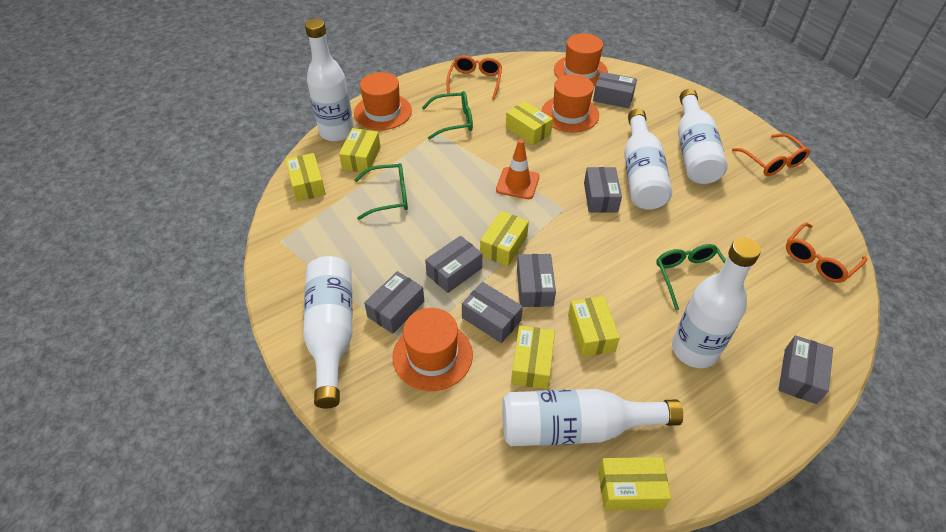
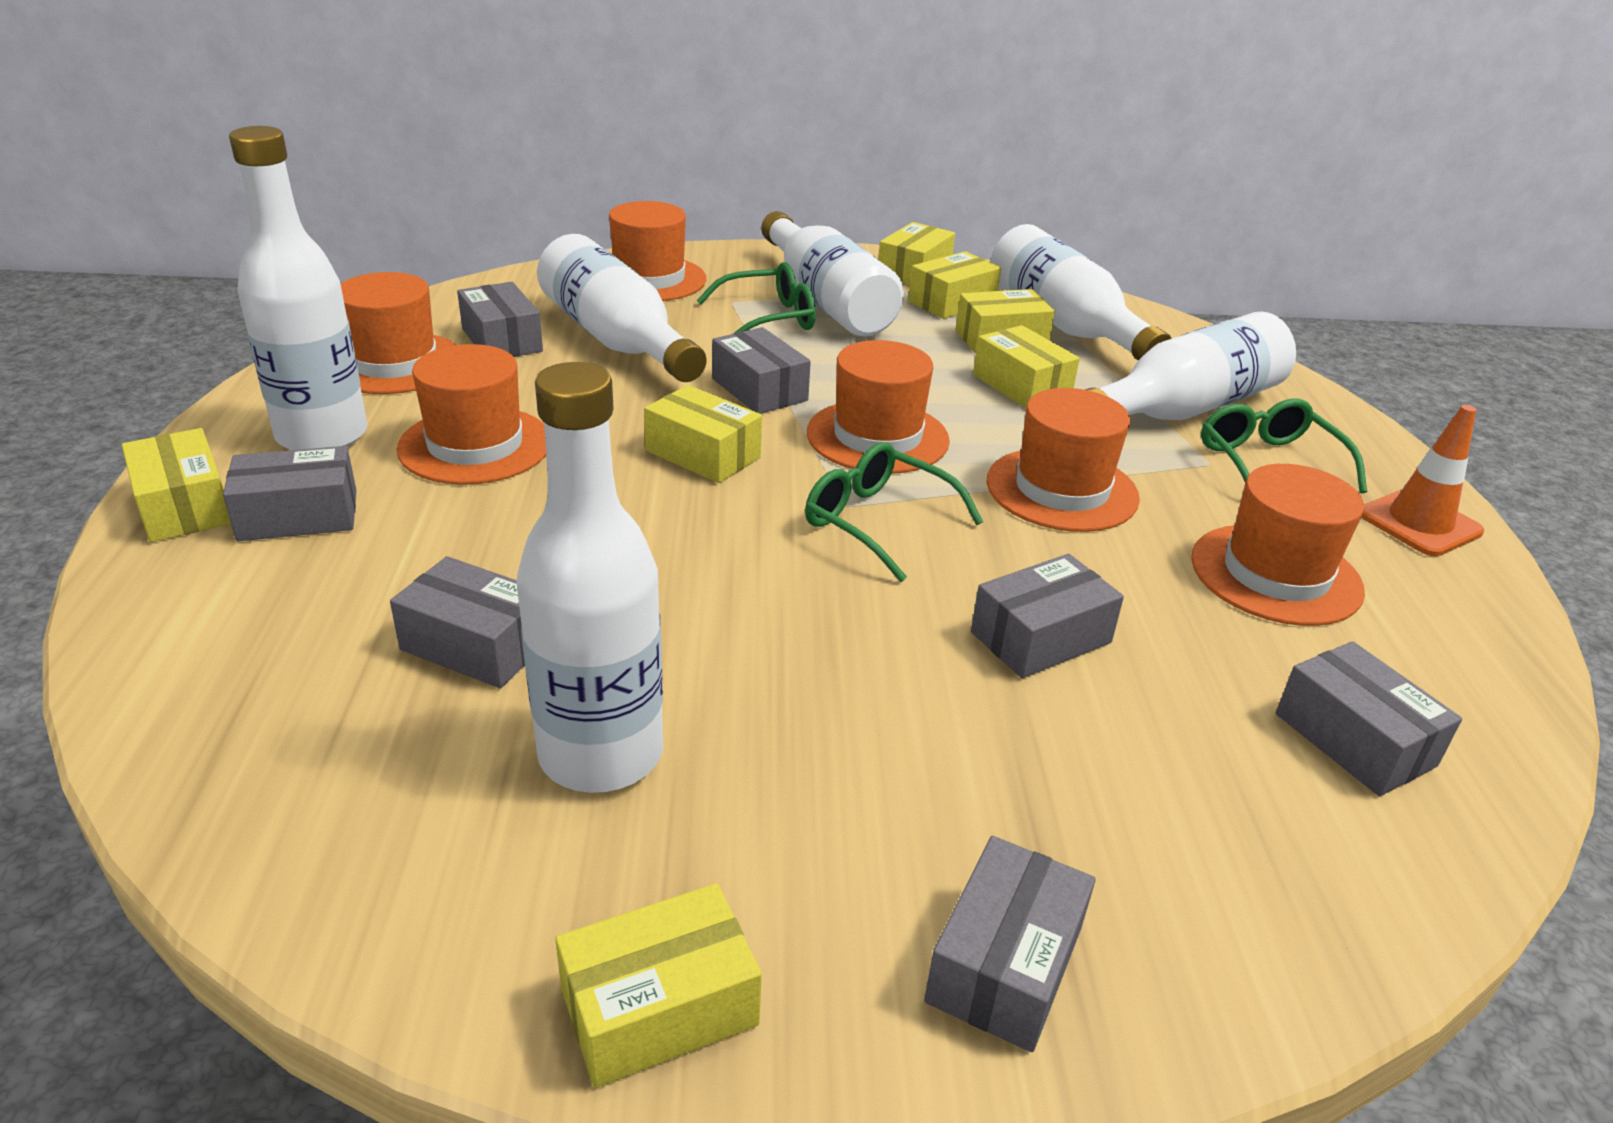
orange glasses: [447,55,502,99] [732,133,810,176] [786,223,867,283] = 3 -> none = 0
orange hat: [354,72,412,130] [393,308,473,391] [541,74,599,132] [554,33,608,86] = 4 -> [341,272,456,394] [396,344,546,485] [609,201,706,301] [807,340,950,474] [986,388,1140,532] [1191,464,1365,626] = 6

